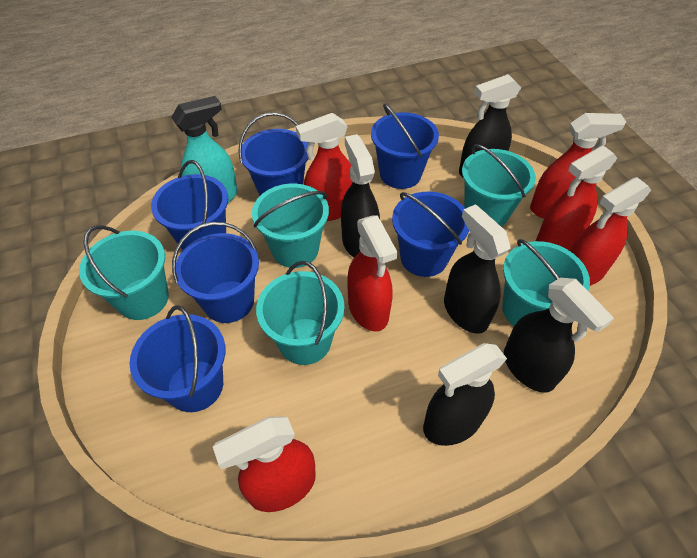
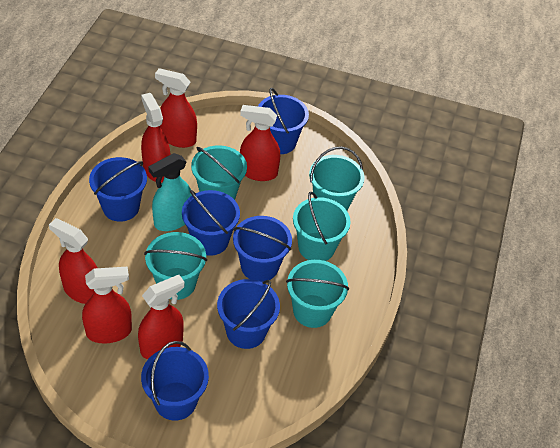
black spray bottle: [341,134,380,257] [423,343,507,446] [444,204,511,333] [459,74,521,177] [504,278,614,393] = 5 -> none = 0

